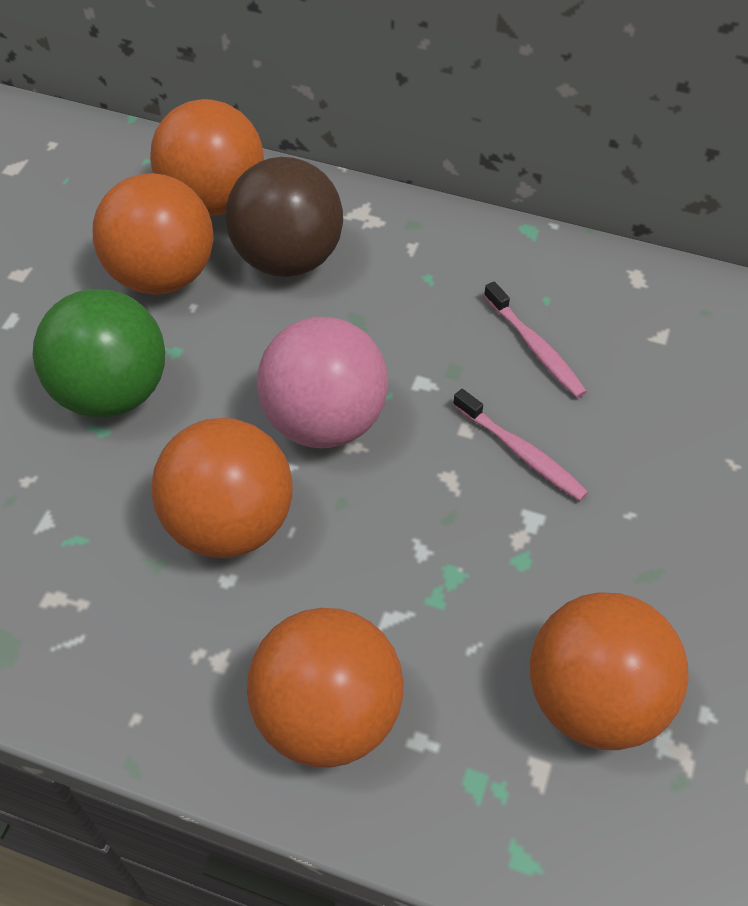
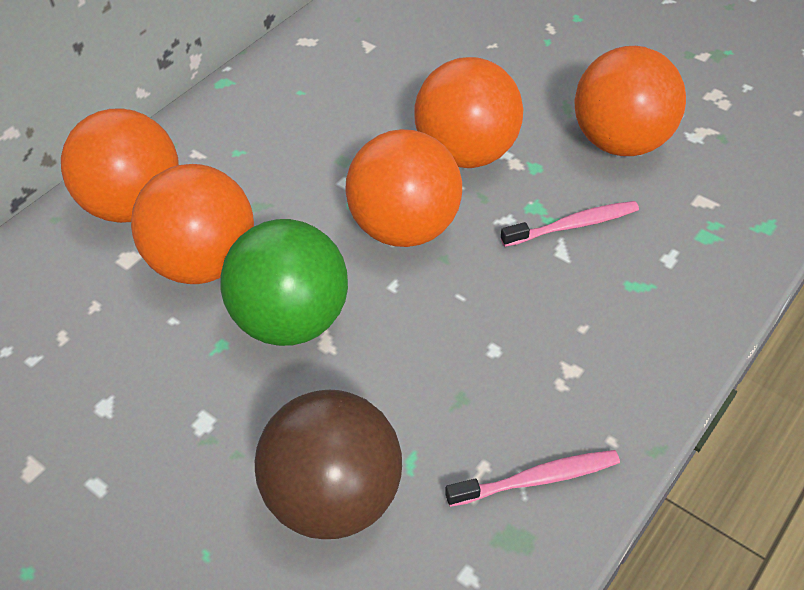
pink ball: [257,317,388,448] = 1 -> none = 0

